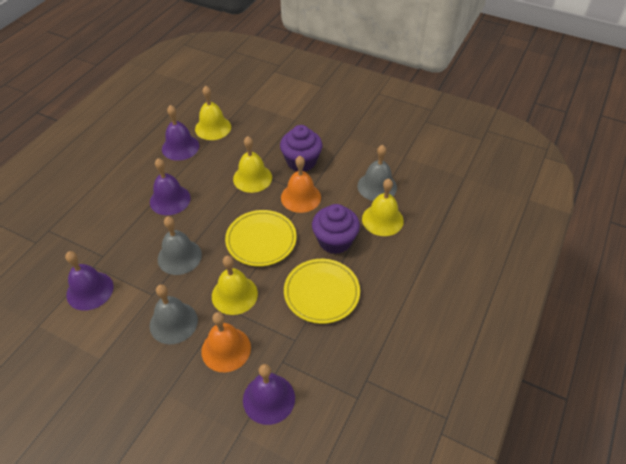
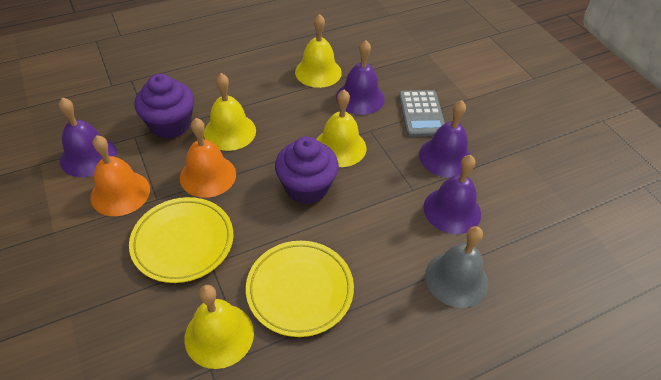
grey bell: [150,284,198,344] [158,216,202,275] [357,145,397,201] = 3 -> [425,226,488,308] = 1
grey calculator: none = 0 -> [399,90,445,137] = 1

